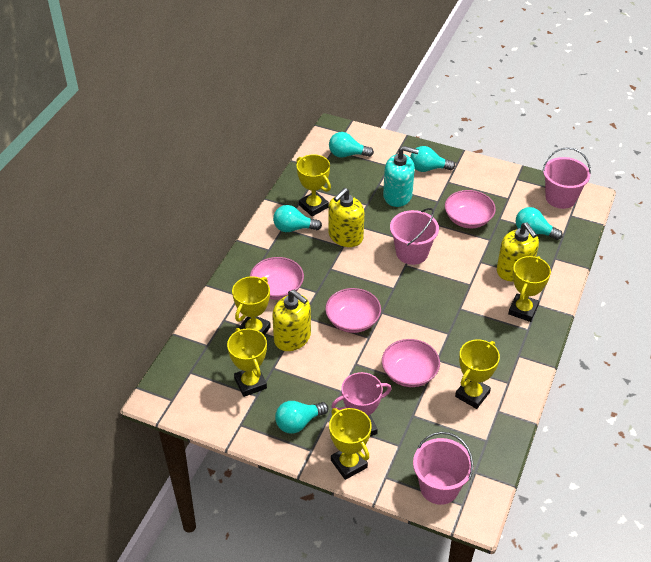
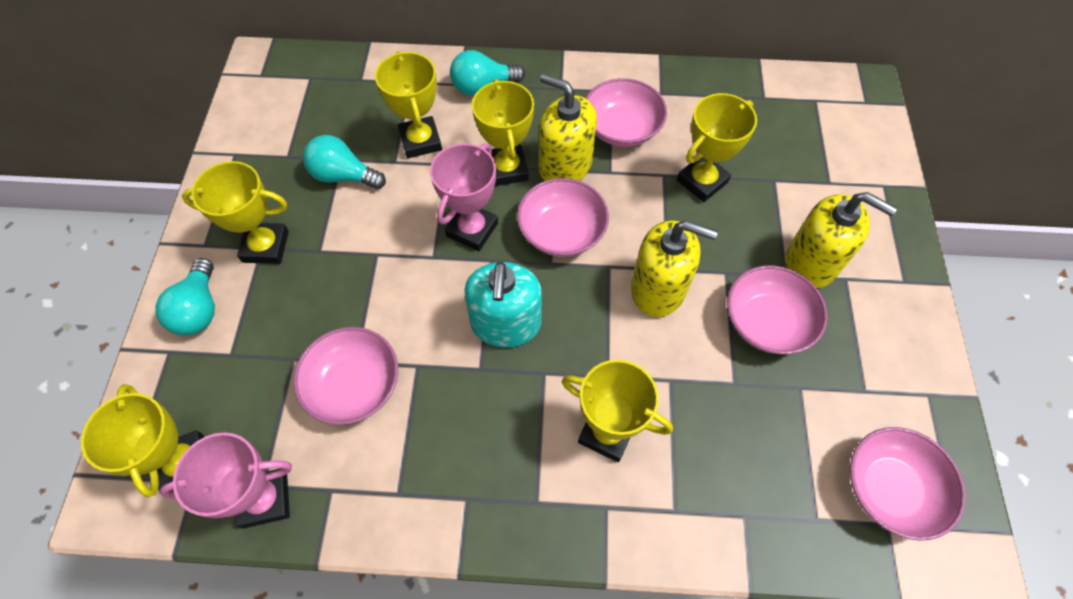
pink bowl: [250,257,304,300] [325,288,381,333] [382,339,440,387] [445,190,496,228] = 4 -> [293,327,398,425] [517,178,609,257] [586,78,667,147] [727,265,827,354] [850,427,966,541] = 5
pink bucket: [390,208,439,265] [413,432,473,505] [542,147,591,209] = 3 -> none = 0
pink trophy: [331,372,391,436] = 1 -> [159,432,292,529] [430,143,498,251] = 2
turquoise light bulb: [273,205,322,232] [275,401,328,434] [329,132,374,158] [410,146,455,172] [516,207,563,240] = 5 -> [155,258,215,335] [303,135,386,189] [450,50,525,96] = 3

